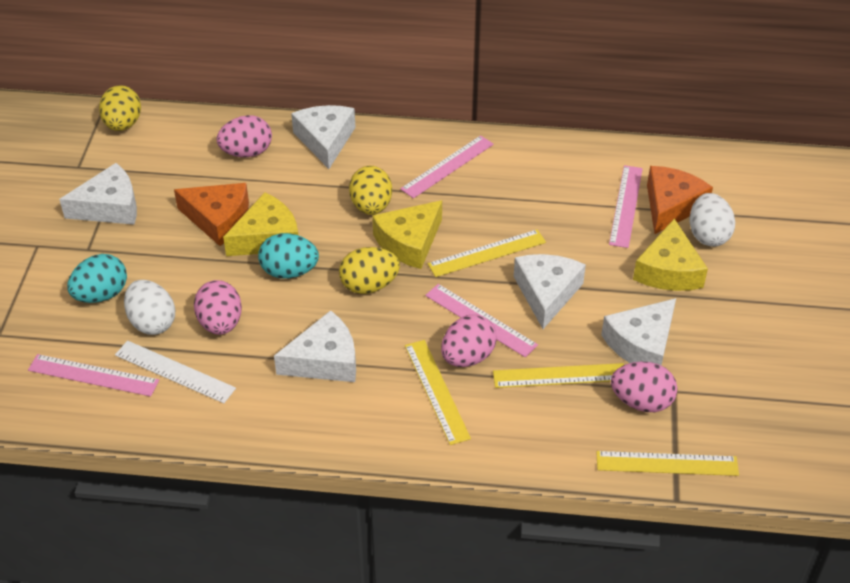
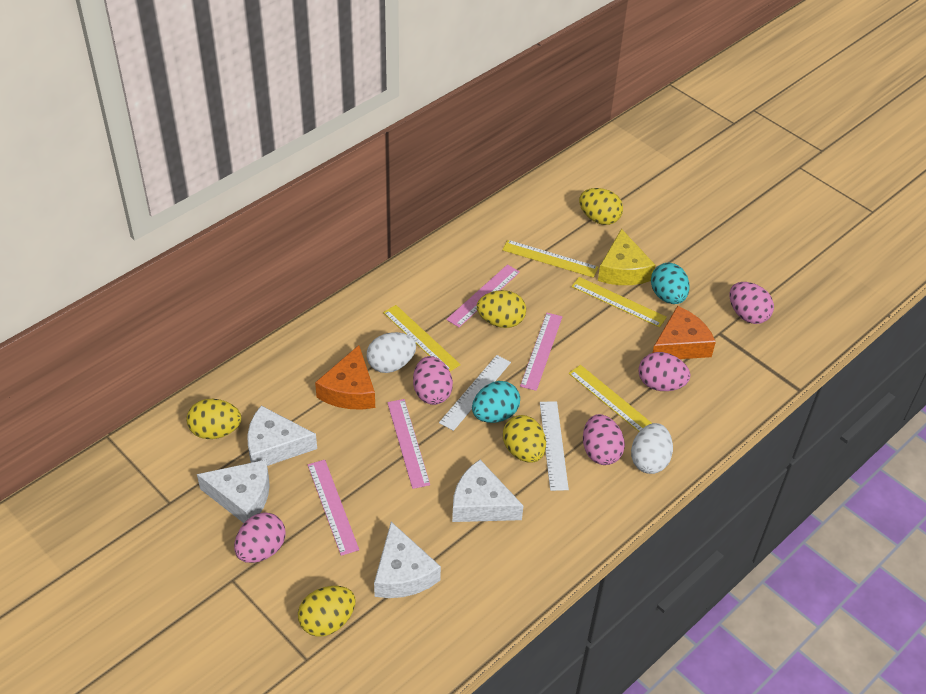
pink egg: [194,280,242,335] [217,115,272,157] [441,314,497,367] [611,362,677,412] = 4 -> [234,512,286,563] [413,356,453,405] [583,414,625,465] [638,352,690,391] [729,282,774,324] = 5
white cheese: [59,163,137,225] [274,310,356,382] [291,105,356,169] [514,254,586,329] [601,298,676,365] = 5 -> [197,460,270,523] [247,406,317,466] [374,522,441,598] [452,460,523,522] = 4
white ruler: [115,340,236,403] = 1 -> [439,355,511,431] [540,401,569,491] = 2
yellow cheese: [223,192,298,256] [372,200,442,269] [633,218,708,291] = 3 -> [598,229,655,285] = 1
yellow egg: [99,85,141,131] [339,247,400,294] [349,166,392,215] = 3 -> [187,399,241,439] [298,586,355,637] [477,290,526,328] [503,415,546,462] [579,188,623,225] = 5

